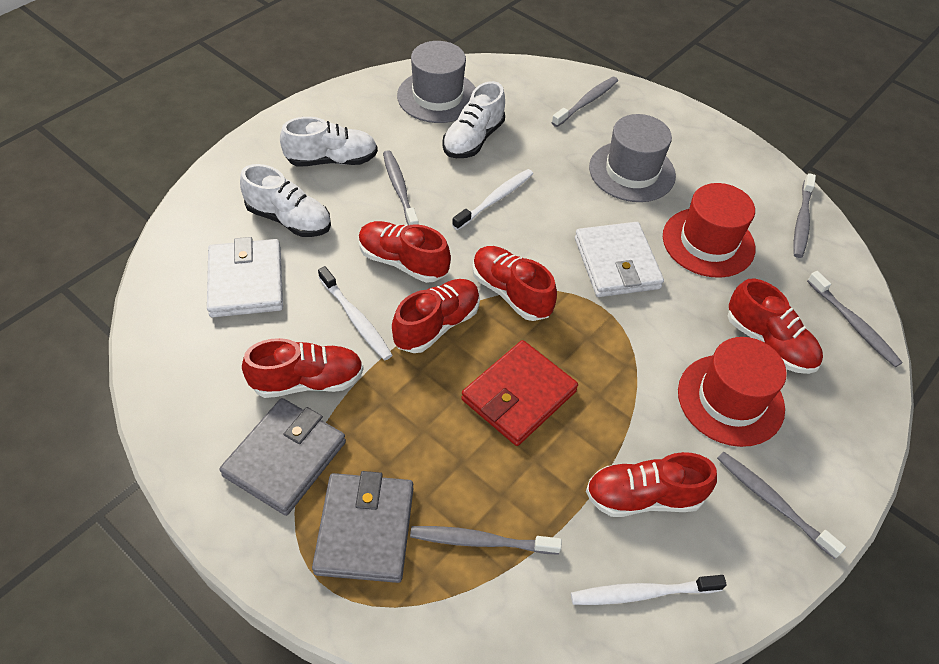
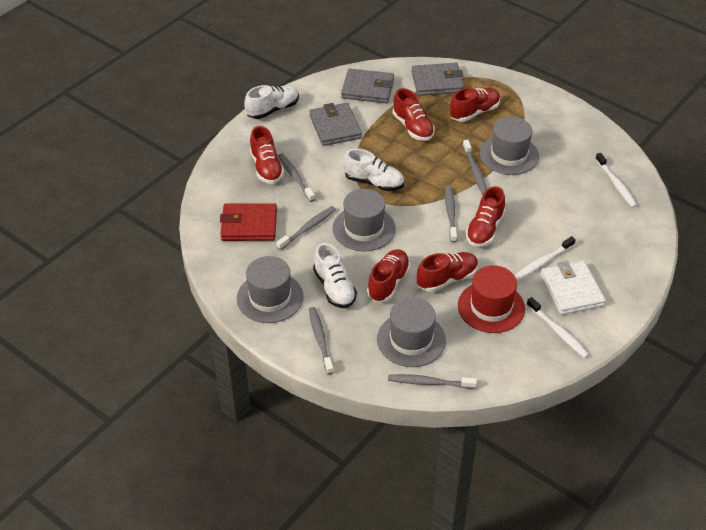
grey hat: [397,41,476,123] [589,114,676,202] = 2 -> [237,256,304,323] [333,189,396,251] [377,298,446,367] [480,117,539,175] = 4
grey wallet: [219,398,346,516] [312,471,413,583] = 2 -> [309,103,362,146] [341,68,394,104] [411,63,465,96] = 3
red hat: [663,183,755,278] [678,337,787,447] = 2 -> [458,265,525,333] = 1
white wallet: [207,237,283,318] [575,222,664,297] = 2 -> [540,260,606,315] = 1

